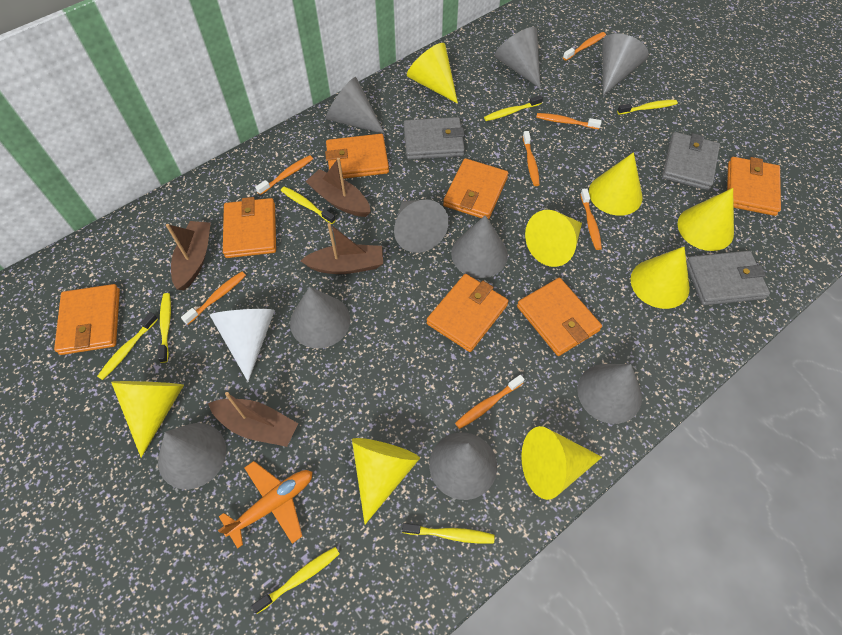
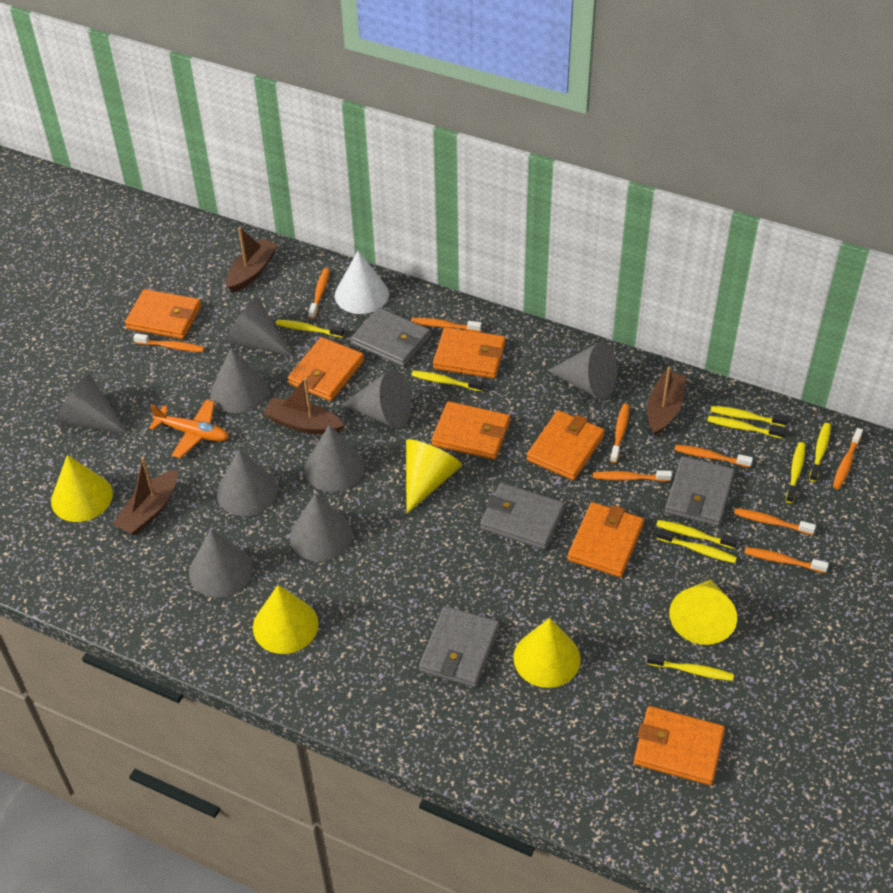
grey wallet: [404,117,465,160] [662,132,720,190] [686,251,770,305] = 3 -> [351,307,430,367] [419,606,499,688] [480,483,565,550] [665,456,735,526] = 4
orange toothbrush: [181,271,246,325] [255,155,313,195] [455,375,525,429] [523,131,540,186] [536,113,602,129] [563,32,606,61] [580,189,602,250] = 7 -> [133,333,205,352] [309,268,330,319] [411,318,482,332] [593,470,672,482] [610,404,629,463] [674,445,753,467] [734,508,816,535] [744,547,829,573] [833,428,863,489] = 9
yellow cone: [111,381,184,458] [352,438,420,524] [407,43,458,104] [521,426,602,500] [525,210,582,267] [589,152,643,216] [630,247,690,309] [678,188,734,251] = 8 -> [51,455,113,522] [253,585,319,654] [406,439,462,514] [513,618,581,688] [669,579,737,645] = 5
yellow toothbrush: [97,312,158,380] [158,293,171,363] [251,547,340,614] [281,186,336,224] [402,523,495,544] [484,95,543,121] [617,100,678,115] = 7 -> [275,319,344,338] [411,370,483,391] [647,653,734,681] [656,520,737,549] [657,529,737,563] [707,416,785,439] [711,406,788,427] [786,442,805,503] [809,423,831,482] = 9

